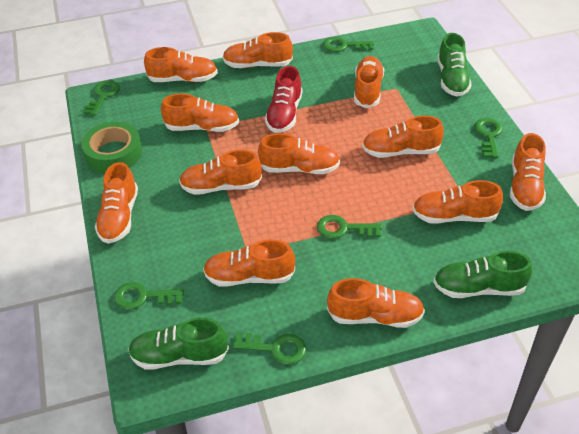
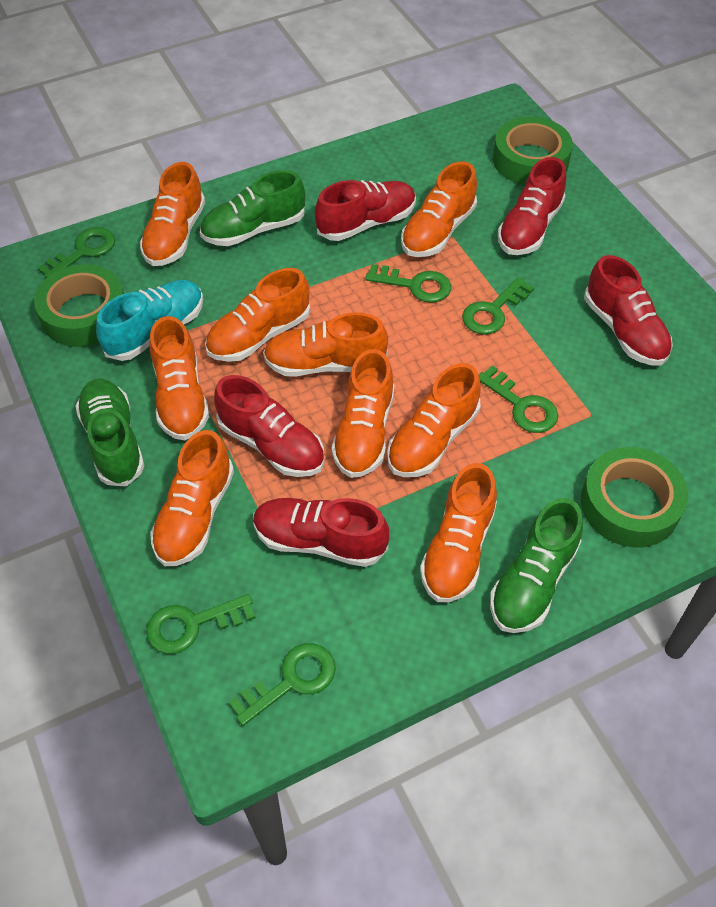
green tape: [81,122,142,173] = 1 -> [34,264,124,347] [493,117,573,185] [581,447,688,547] = 3
orange shoe: [95,162,138,244] [144,47,218,82] [161,93,239,132] [179,150,262,195] [203,239,295,287] [223,32,293,68] [258,133,340,174] [327,278,425,328] [354,56,384,108] [362,116,444,158] [412,180,503,224] [510,133,546,211] = 12 -> [140,162,205,266] [150,316,209,441] [150,430,234,566] [205,268,310,362] [263,312,388,376] [331,349,394,478] [387,363,481,477] [401,162,477,257] [420,463,497,602] = 9
red shoe: [265,66,302,133] = 1 -> [214,375,324,477] [253,498,389,567] [315,180,416,241] [498,157,566,255] [585,255,673,366] = 5
turquoise shoe: none = 0 -> [96,280,203,361] = 1

